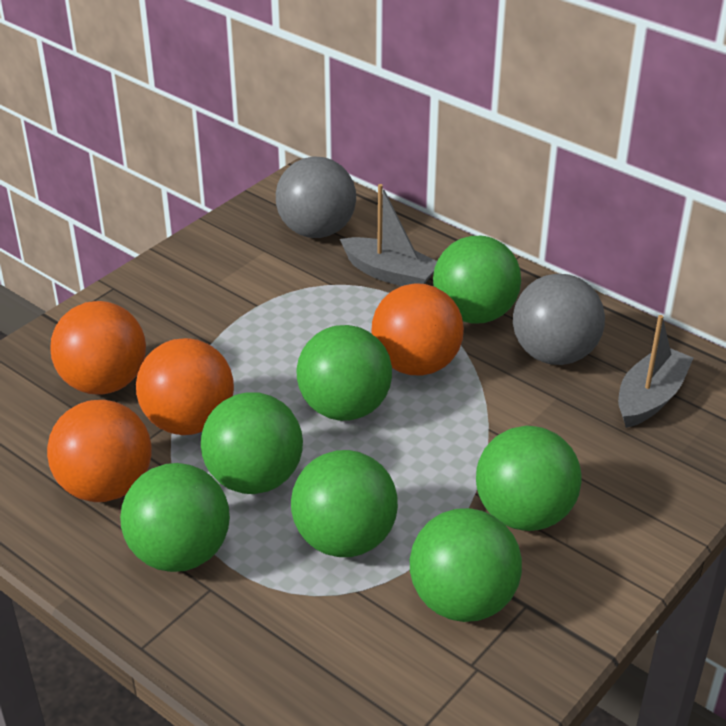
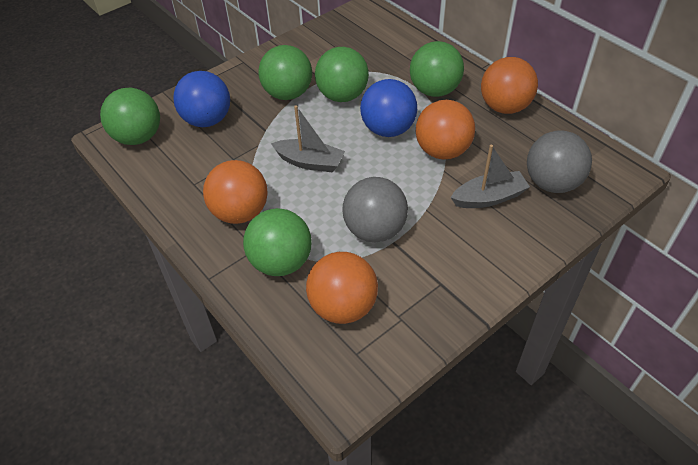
blue ball: none = 0 -> [173,71,230,127] [360,79,417,137] = 2
green ball: [120,463,230,572] [201,392,303,494] [291,450,398,557] [297,325,392,421] [410,508,522,622] [433,236,521,324] [476,426,582,531] = 7 -> [100,88,160,145] [243,208,312,276] [259,45,312,100] [315,47,369,102] [410,41,464,97] = 5

